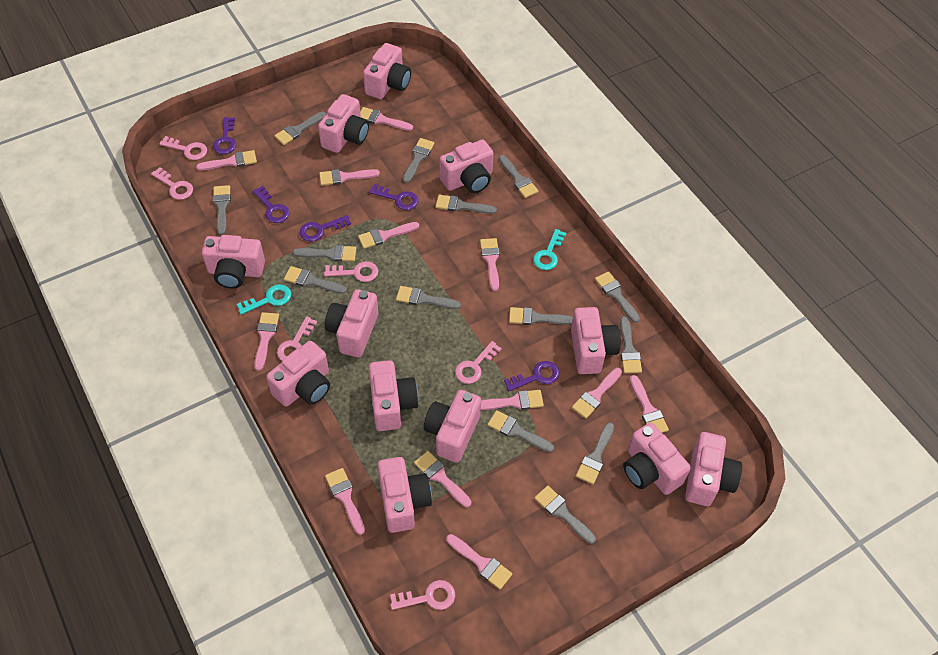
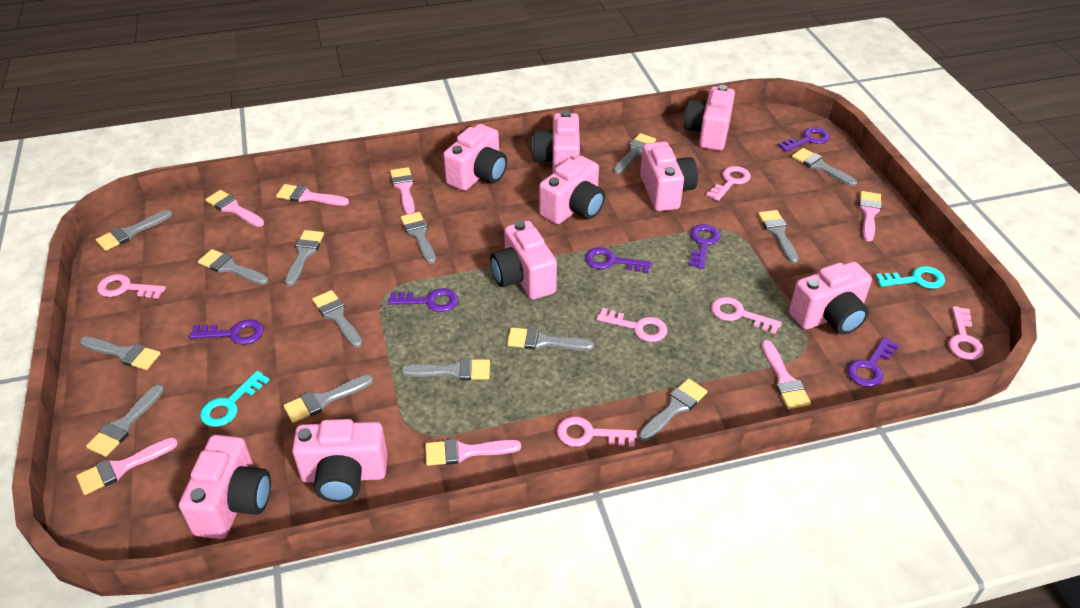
pink brush: [196,150,257,170] [254,312,279,371] [319,169,380,185] [325,468,365,535] [358,222,419,249] [360,107,413,131] [414,451,472,507] [446,534,512,589] [480,238,500,291] [481,390,544,410] [572,368,622,418] [630,375,669,433] = 12 -> [76,437,178,495] [205,190,264,227] [276,184,349,206] [390,167,415,215] [425,439,521,466] [761,340,811,409] [859,191,882,242] = 7
pink camera: [202,235,265,289] [266,341,330,407] [318,94,369,153] [325,289,378,357] [363,43,411,99] [369,360,419,431] [378,457,432,533] [424,390,481,463] [439,140,493,193] [571,307,621,374] [623,423,691,495] [685,432,742,506] = 12 -> [179,435,271,539] [292,419,388,502] [443,124,507,191] [490,220,557,300] [532,111,580,173] [539,156,605,224] [640,141,698,211] [684,85,735,151] [789,261,872,335] = 9
purple key: [213,117,236,154] [253,186,290,223] [300,215,351,242] [369,184,419,210] [504,361,560,391] = 5 -> [189,319,264,345] [388,288,458,312] [585,247,652,273] [689,224,720,269] [778,127,830,152] [847,337,899,387] = 6

